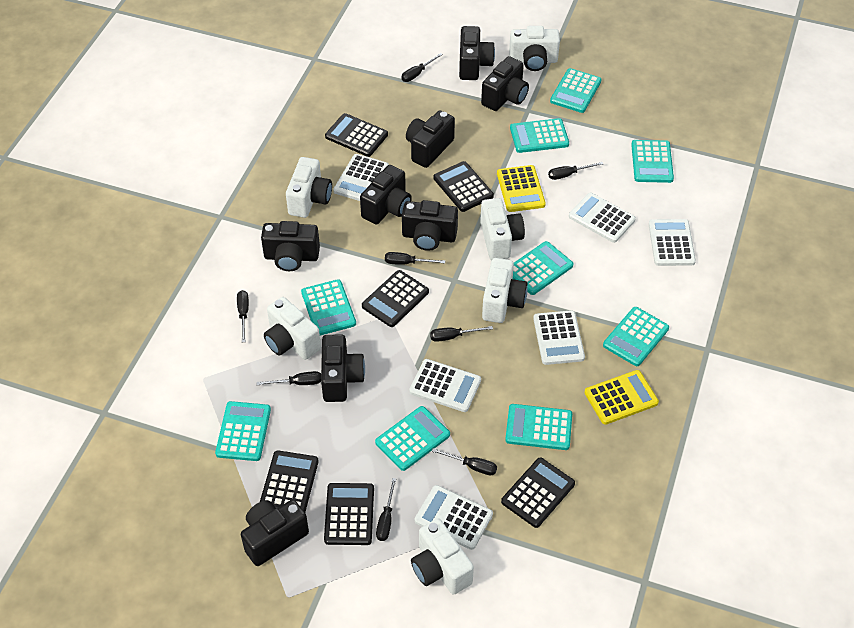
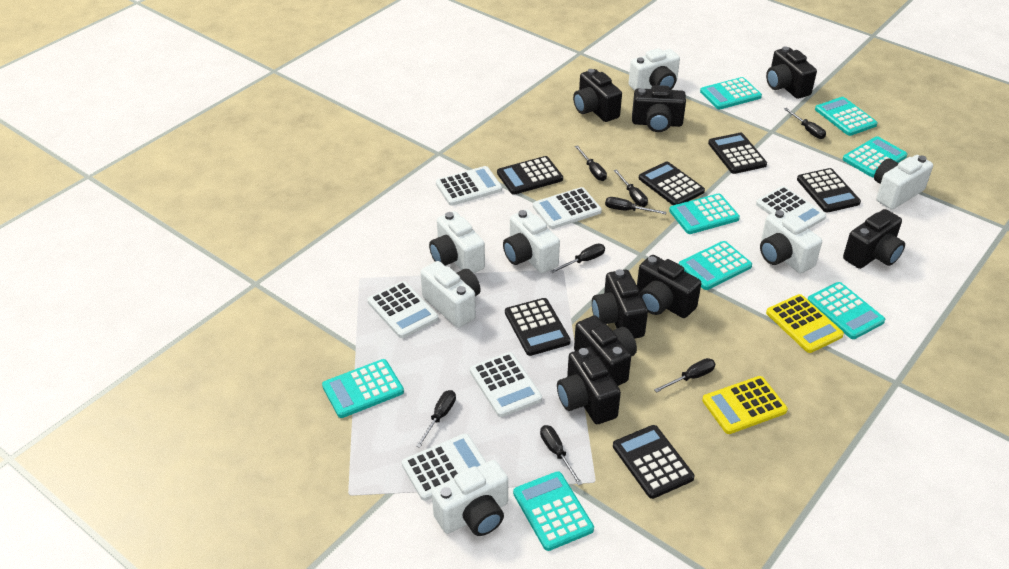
turquoise calculator: [215,401,271,461] [301,279,356,336] [375,406,450,471] [505,404,572,450] [510,118,569,153] [513,241,573,295] [550,68,602,113] [603,307,669,366] [631,140,674,183] = 9 -> [322,359,404,418] [513,471,594,551] [669,193,740,234] [679,241,752,290] [700,77,762,109] [808,282,885,339] [815,97,877,136] [843,136,907,177] = 8
white camera: [264,297,321,360] [286,157,332,218] [411,519,474,595] [480,198,525,260] [482,258,528,323] [509,26,560,71] = 6 -> [420,261,481,328] [429,211,485,273] [432,460,508,536] [503,209,560,273] [628,48,680,91] [760,209,822,273] [874,155,933,209] = 7

